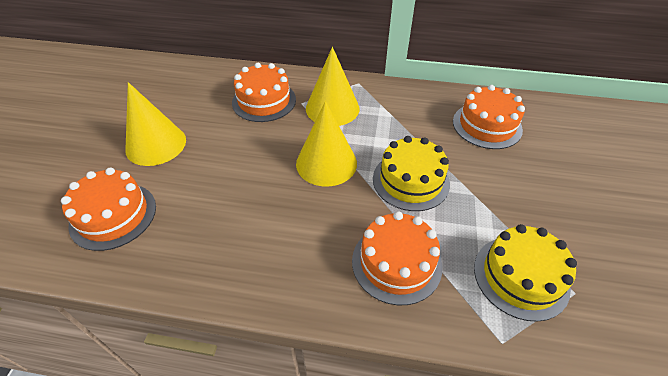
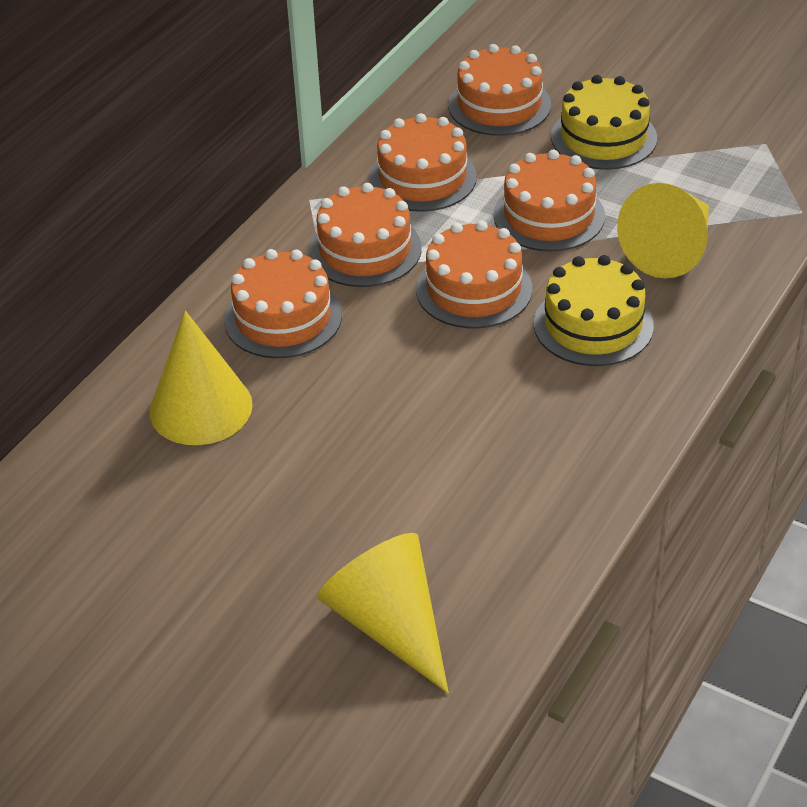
orange cake: [61,168,156,251] [232,63,296,122] [352,211,442,305] [453,85,525,149] = 4 -> [224,249,342,358] [309,183,422,287] [369,113,477,212] [416,221,532,328] [448,44,551,136] [493,150,605,252] = 6

